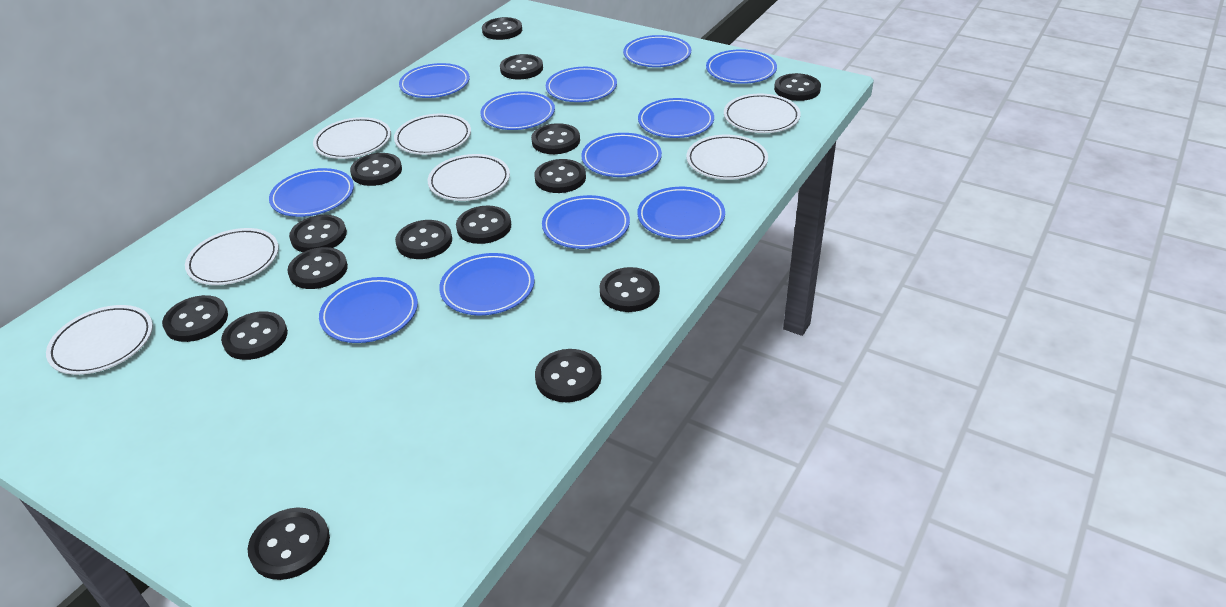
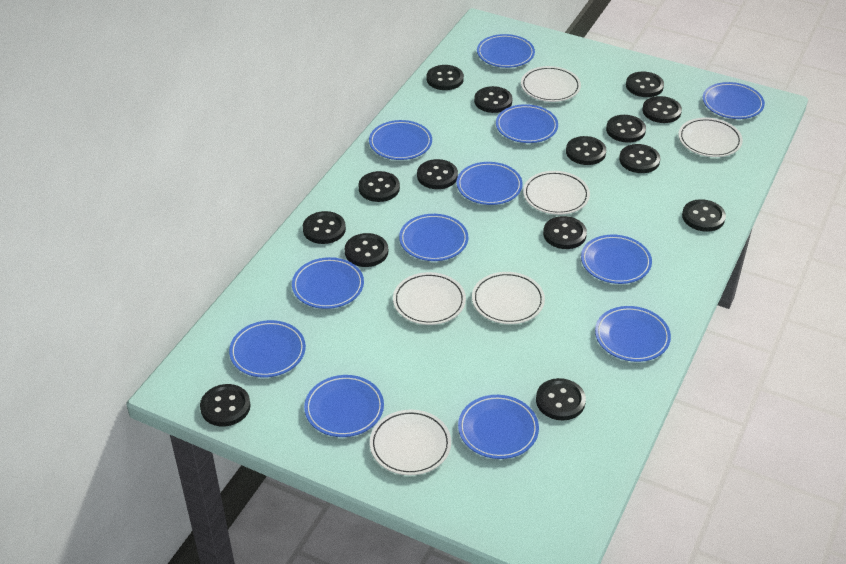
white plate: [46,305,153,375] [185,228,279,285] [313,117,391,159] [394,114,471,155] [428,154,510,201] [686,135,768,180] [724,93,801,133] = 7 -> [370,410,451,475] [393,272,466,325] [472,272,545,324] [521,66,581,102] [523,171,590,215] [678,118,743,157] = 6

